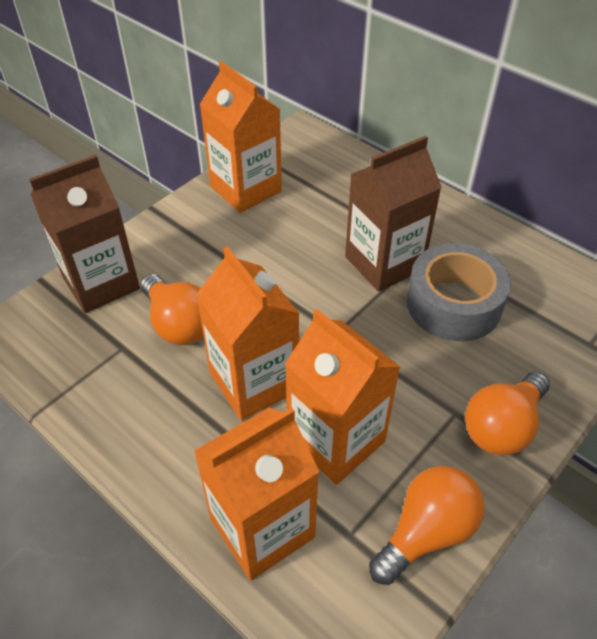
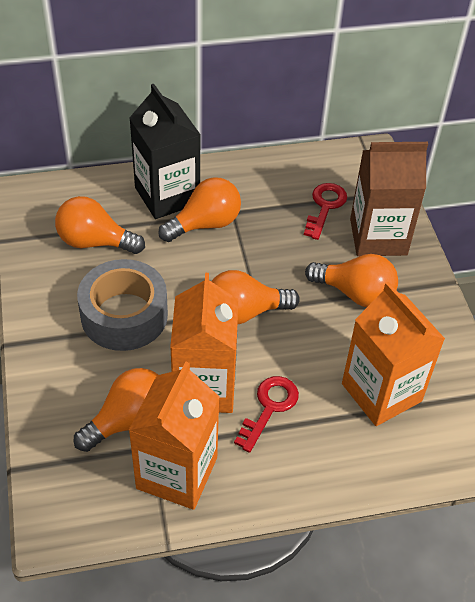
black carton: none = 0 -> [130,84,201,219] = 1
brown carton: [29,155,140,313] [345,136,442,292] = 2 -> [350,142,428,256] = 1
orange carton: [194,407,319,581] [196,246,300,420] [199,61,282,213] [285,309,400,485] = 4 -> [129,362,220,510] [170,273,238,413] [342,282,445,426] = 3
orange light bulb: [141,274,204,345] [369,466,485,585] [465,372,550,455] = 3 -> [55,196,145,254] [73,368,158,452] [158,177,241,242] [211,270,300,325] [305,254,398,307] = 5
red key: none = 0 -> [234,376,299,453] [304,183,347,240] = 2

